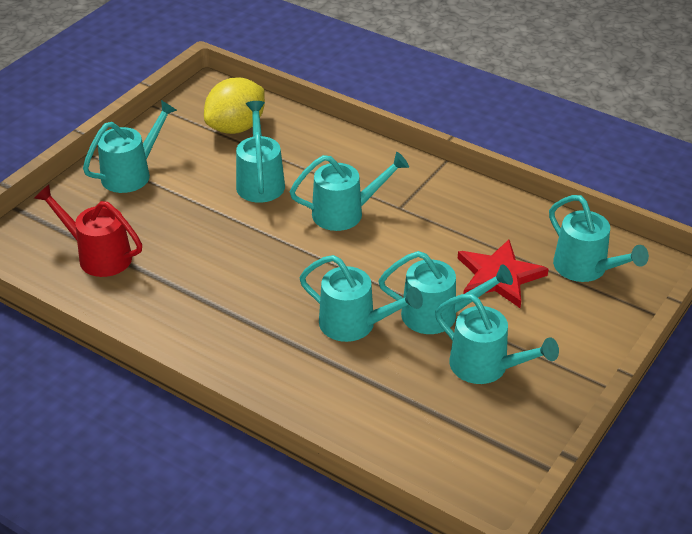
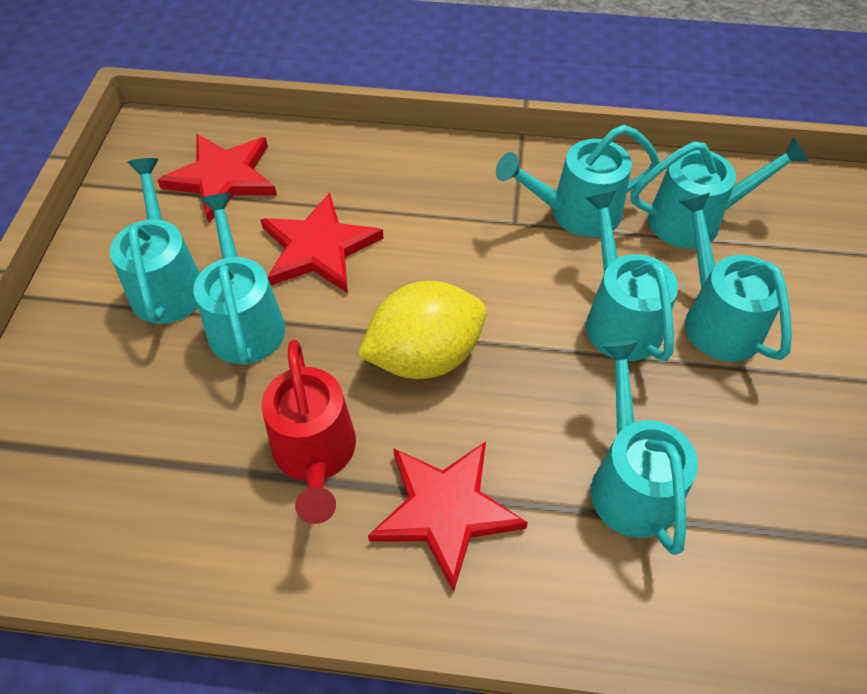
red star: [458,240,549,308] = 1 -> [158,134,277,223] [260,192,383,293] [368,441,528,592] = 3

